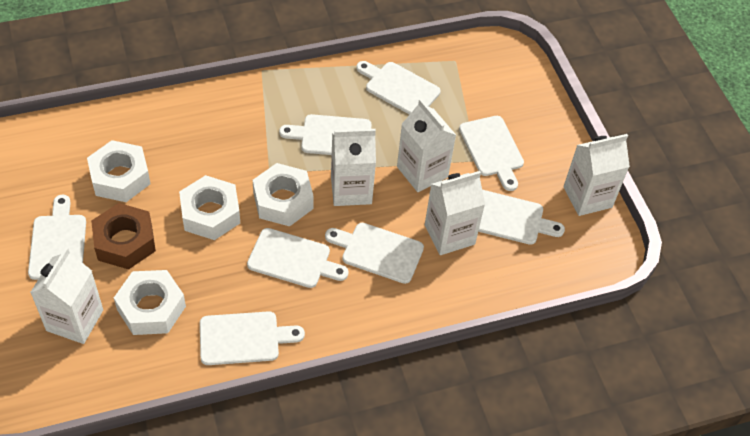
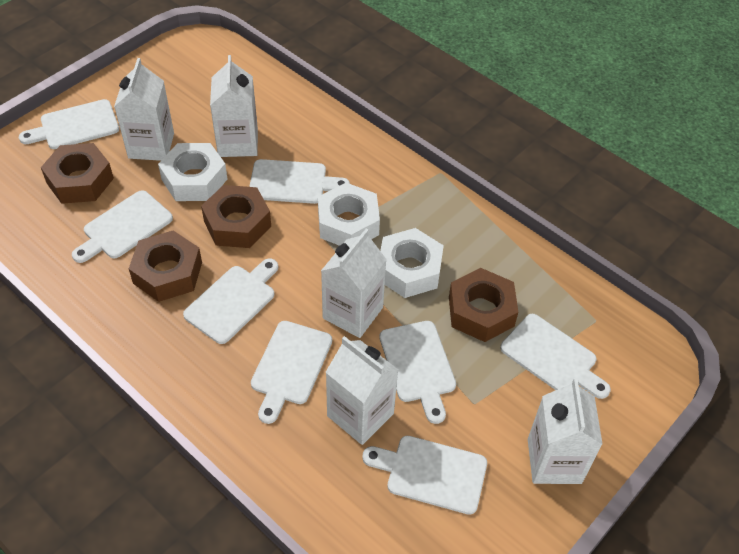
brown nut: [91,203,156,269] = 1 -> [41,143,114,204] [129,231,202,302] [201,185,271,248] [449,268,518,342] = 4
white nut: [87,140,151,202] [114,270,186,335] [179,175,240,240] [253,163,314,226] = 4 -> [158,143,227,201] [318,183,380,246] [380,228,444,298] = 3

